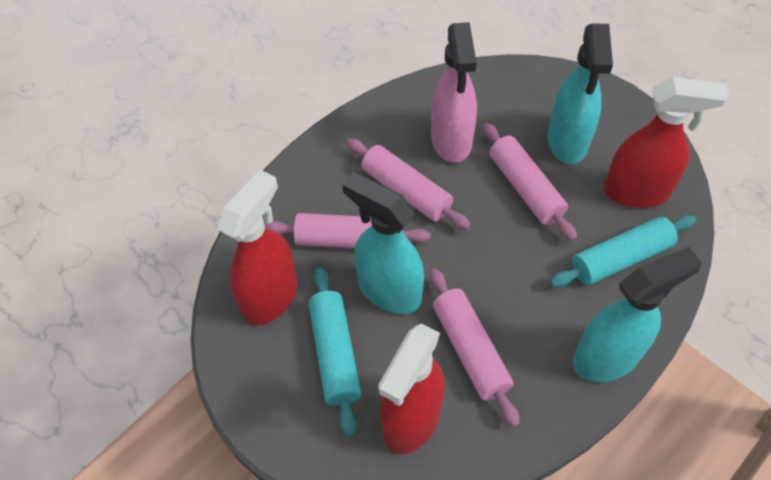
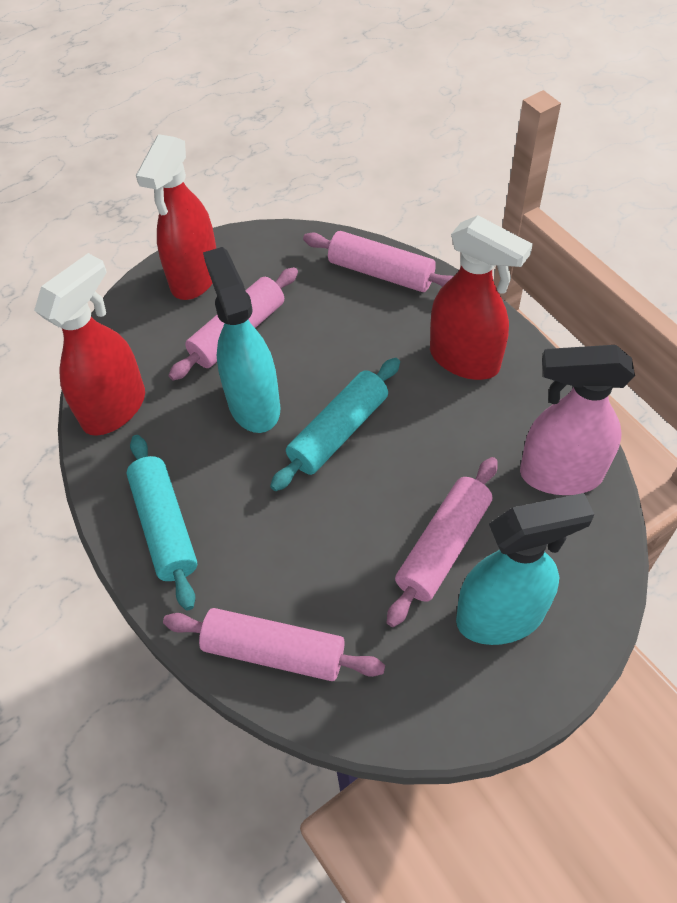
turquoise spray bottle: [342,172,424,314] [548,23,613,164] [573,247,702,382] = 3 -> [203,247,280,433] [456,493,595,645] = 2

